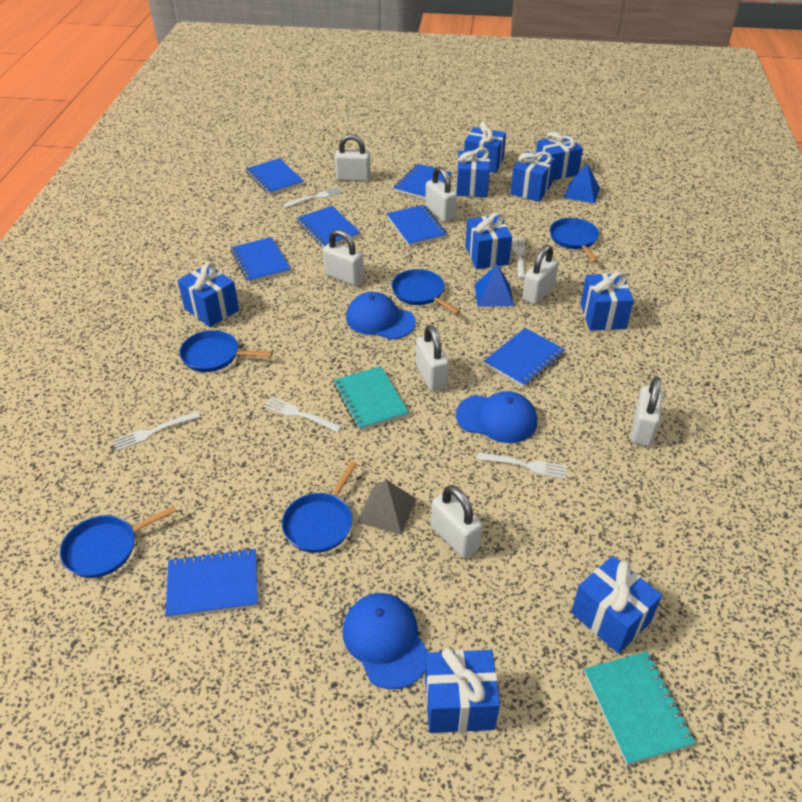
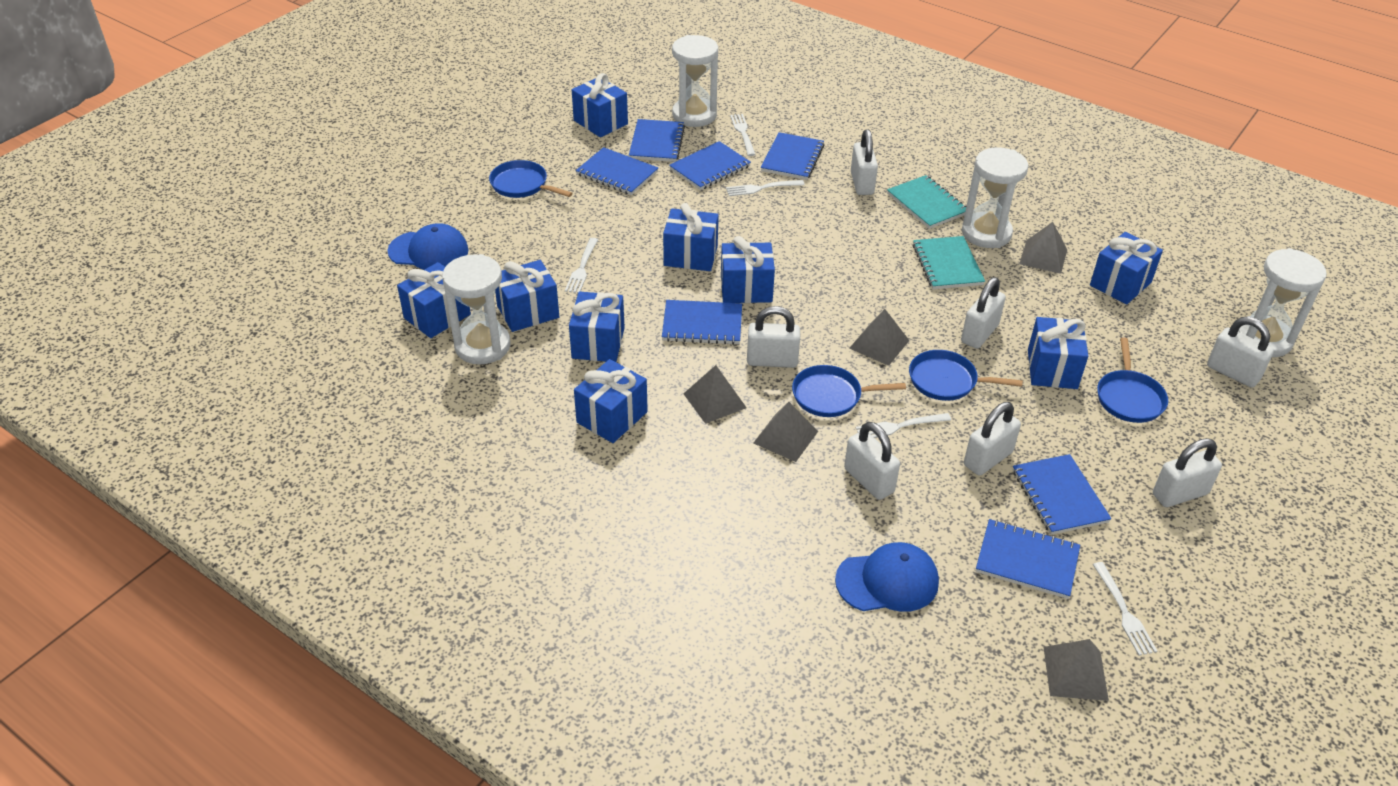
blue cap: [343,593,429,690] [346,292,416,340] [456,391,537,443] = 3 -> [387,223,468,270] [835,542,939,612] = 2
blue pan: [60,505,176,578] [179,330,273,372] [282,461,357,553] [392,269,460,314] [550,218,599,263] = 5 -> [489,160,572,198] [792,365,906,417] [909,350,1023,401] [1097,337,1168,423] = 4
blue pyramid: [474,265,514,307] [564,164,600,204] = 2 -> none = 0
grey pyramid: [357,479,416,535] = 1 -> [683,365,747,424] [753,402,818,462] [849,309,909,366] [1019,222,1067,274] [1044,639,1109,701] = 5
white hourglass: none = 0 -> [442,254,511,364] [672,35,718,127] [962,148,1028,248] [1238,248,1327,357] = 4

